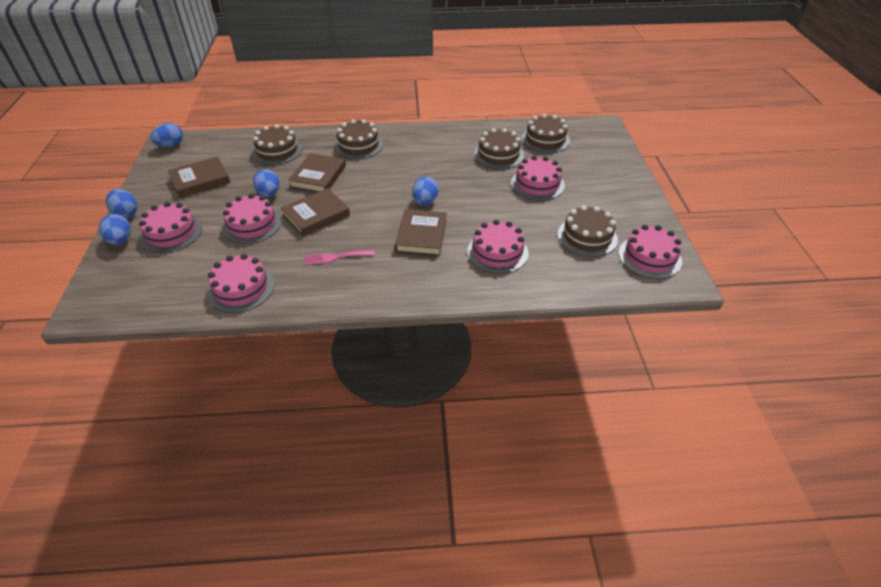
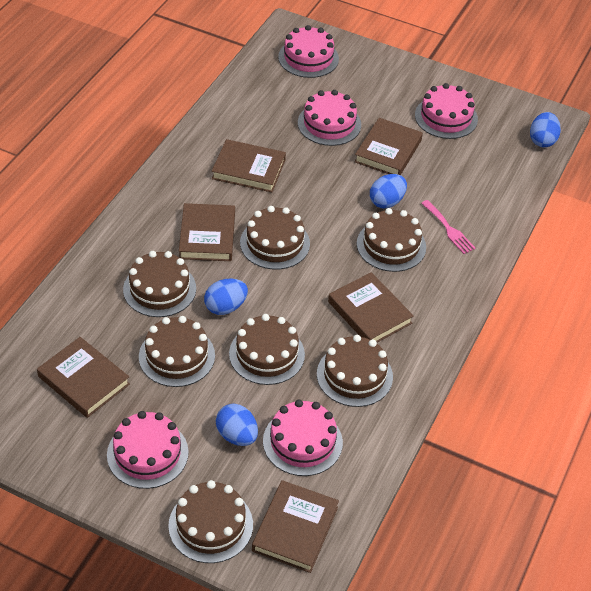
blue egg: [99,214,131,245] [106,189,137,219] [150,123,183,147] [253,169,280,197] [412,177,438,205] = 5 -> [204,278,248,315] [216,404,258,446] [370,174,407,208] [530,112,561,147] = 4
brown book: [168,157,230,198] [281,188,350,236] [288,153,346,192] [395,209,447,256] = 4 -> [37,337,130,418] [179,203,235,261] [212,139,286,192] [252,480,339,573] [328,272,414,343] [354,118,423,175] = 6
brown cake: [252,124,302,165] [334,119,383,159] [474,128,524,169] [521,114,570,153] [557,205,618,257] = 5 -> [123,251,196,317] [139,316,215,387] [168,480,253,563] [229,314,305,385] [240,206,310,270] [317,335,393,407] [357,208,426,272] = 7
pink cake: [139,202,202,253] [207,254,274,313] [222,194,282,244] [467,220,528,274] [511,156,565,201] [619,225,682,279] = 6 -> [107,411,189,489] [263,399,343,476] [278,25,339,78] [298,90,361,146] [415,83,478,139] = 5

